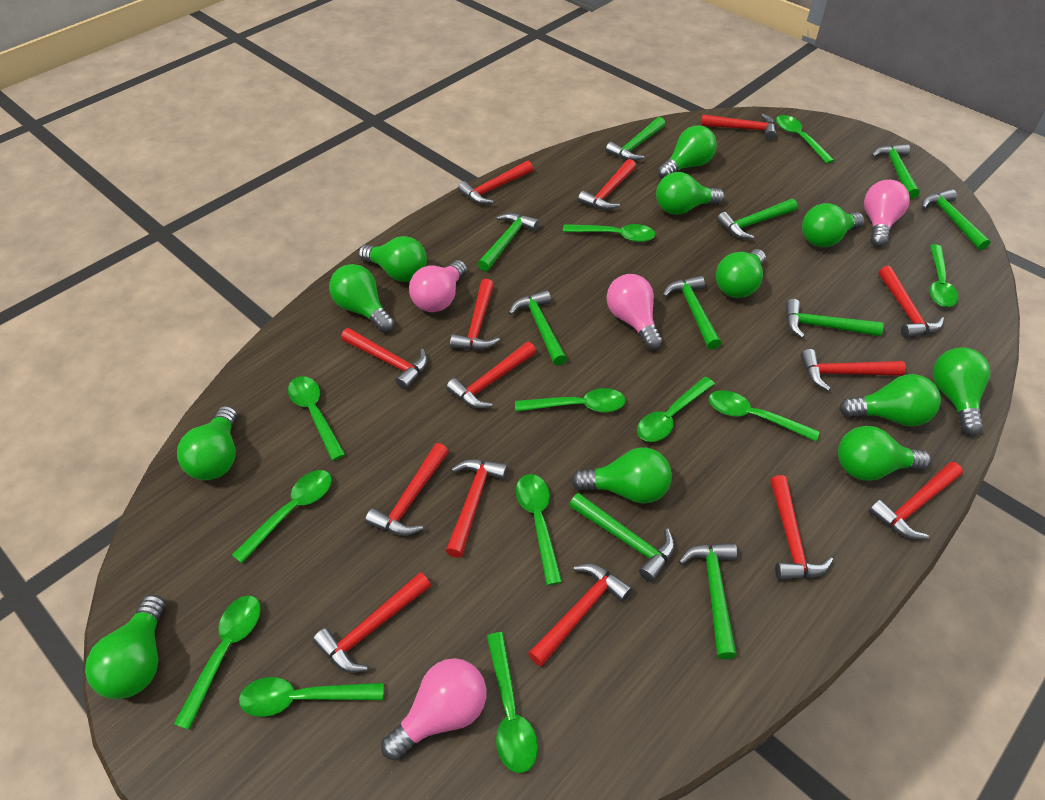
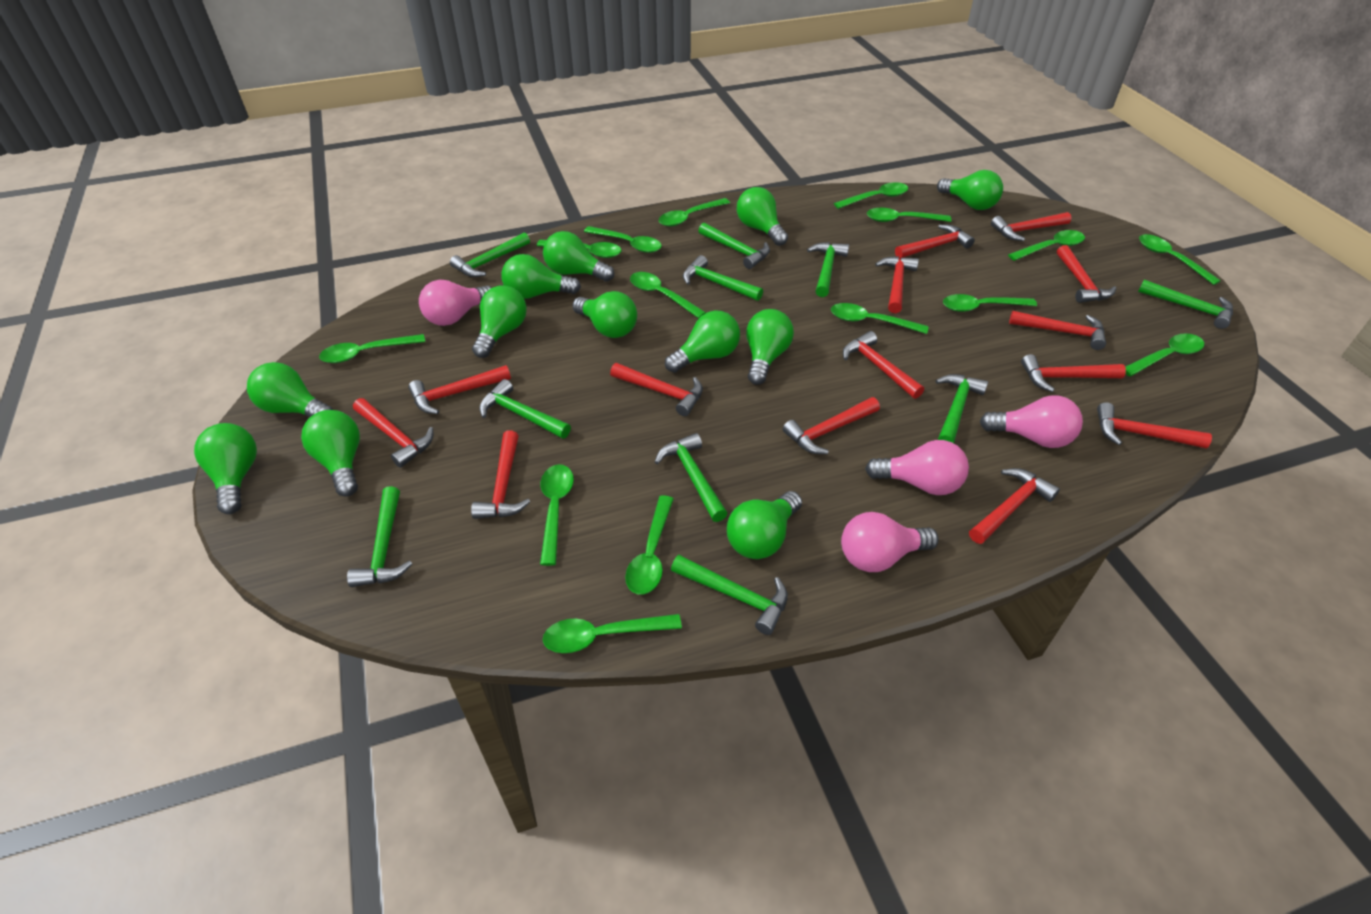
green spoon: [174,595,261,730] [232,470,332,563] [239,677,384,717] [288,376,345,461] [487,632,538,773] [515,388,626,412] [516,474,562,585] [563,224,655,242] [637,377,715,442] [709,390,820,442] [776,115,834,164] [930,244,958,307] = 12 -> [319,334,425,363] [537,240,622,258] [540,464,574,566] [543,614,682,653] [584,226,662,253] [625,495,674,595] [630,272,706,318] [659,198,730,226] [831,303,929,334] [834,182,908,209] [867,208,951,222] [943,294,1037,312] [1008,230,1085,261] [1125,333,1204,376] [1139,234,1221,285] = 15

